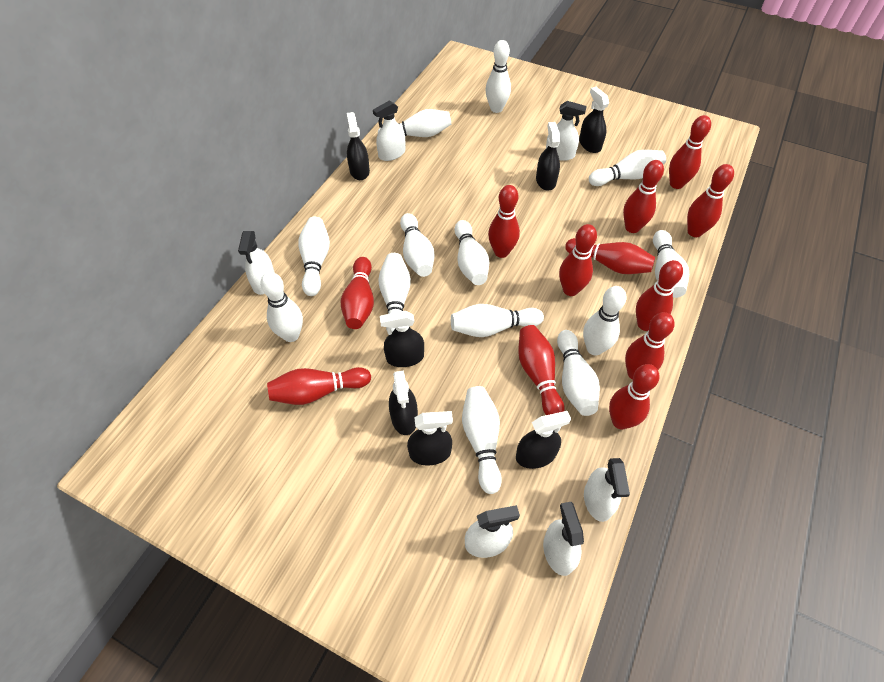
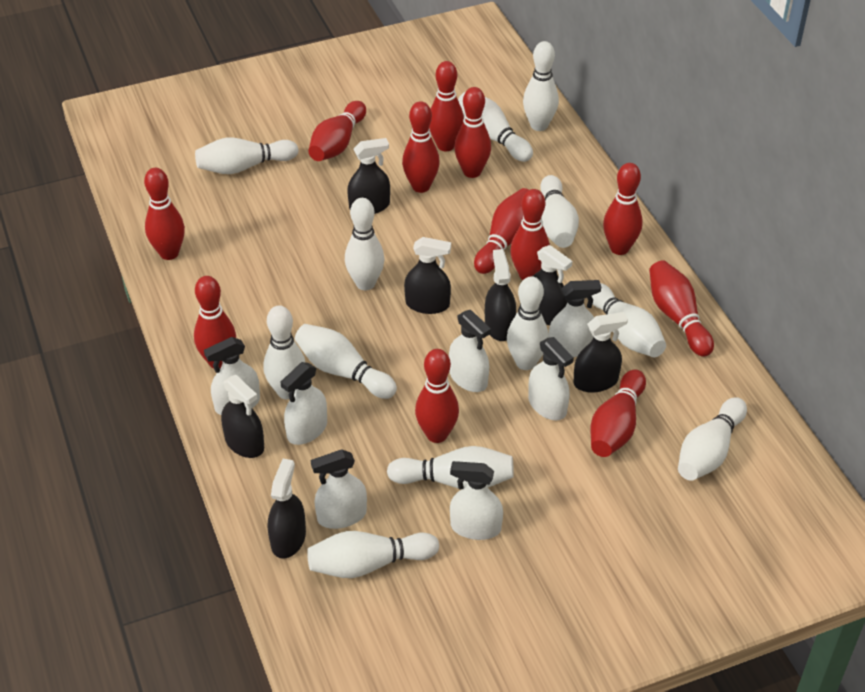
white bowling pin: [260,272,303,342] [298,217,330,296] [378,109,451,137] [378,253,411,332] [400,213,434,277] [451,304,544,337] [454,220,489,285] [462,386,502,494] [485,40,511,113] [557,330,600,416] [583,286,627,355] [589,150,666,186] [653,230,689,298] = 13 -> [195,138,298,174] [263,305,306,399] [295,324,397,399] [307,531,439,578] [345,198,385,290] [387,446,514,489] [458,92,533,162] [507,276,549,370] [523,41,559,131] [540,175,579,248] [592,283,666,357] [678,397,747,481] = 12
white spray bottle: [238,231,275,295] [373,100,405,161] [465,505,520,558] [543,502,584,576] [546,101,587,161] [584,458,630,522] = 6 -> [204,337,260,415] [281,362,327,445] [311,449,367,529] [449,310,491,392] [450,461,503,540] [528,337,574,420] [549,280,601,357] = 7

